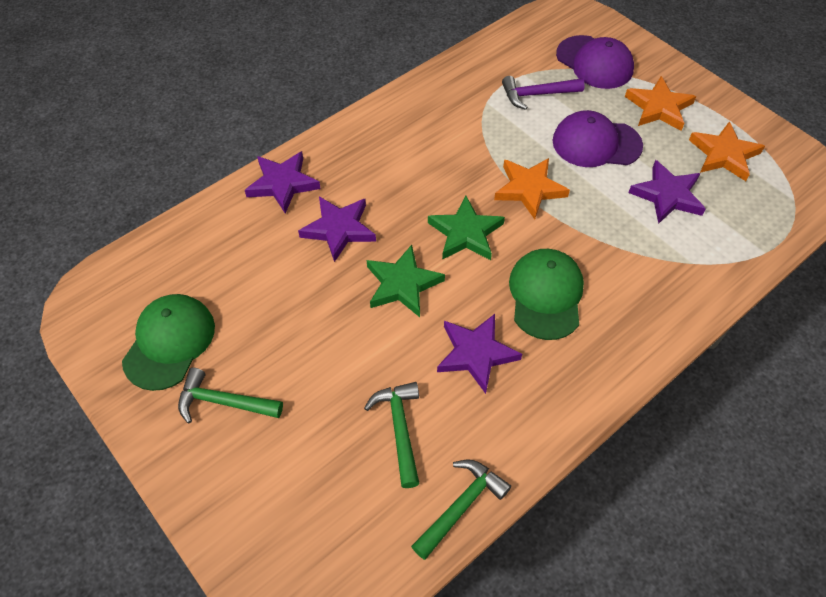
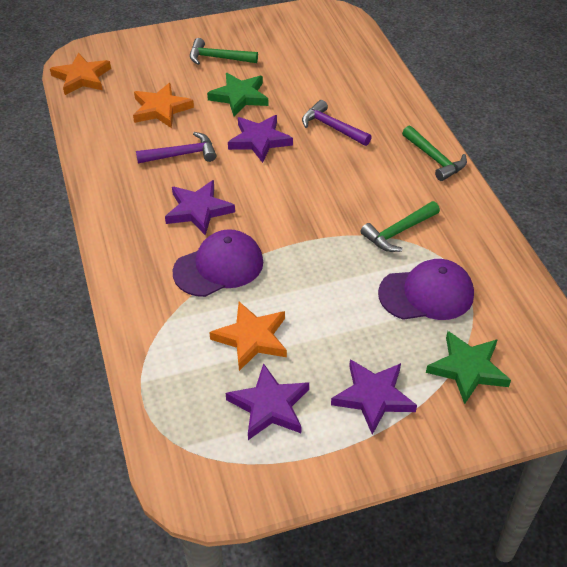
green cap: [122,294,215,391] [509,249,584,340] = 2 -> none = 0
purple hammer: [502,76,585,110] = 1 -> [136,132,216,163] [302,100,372,146] = 2

